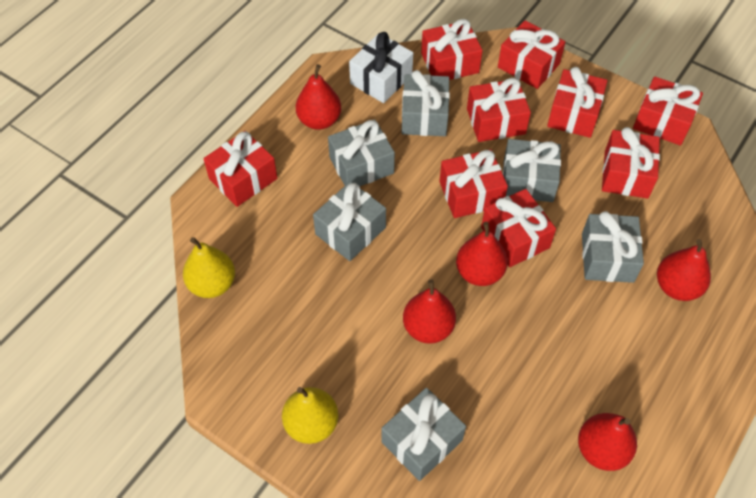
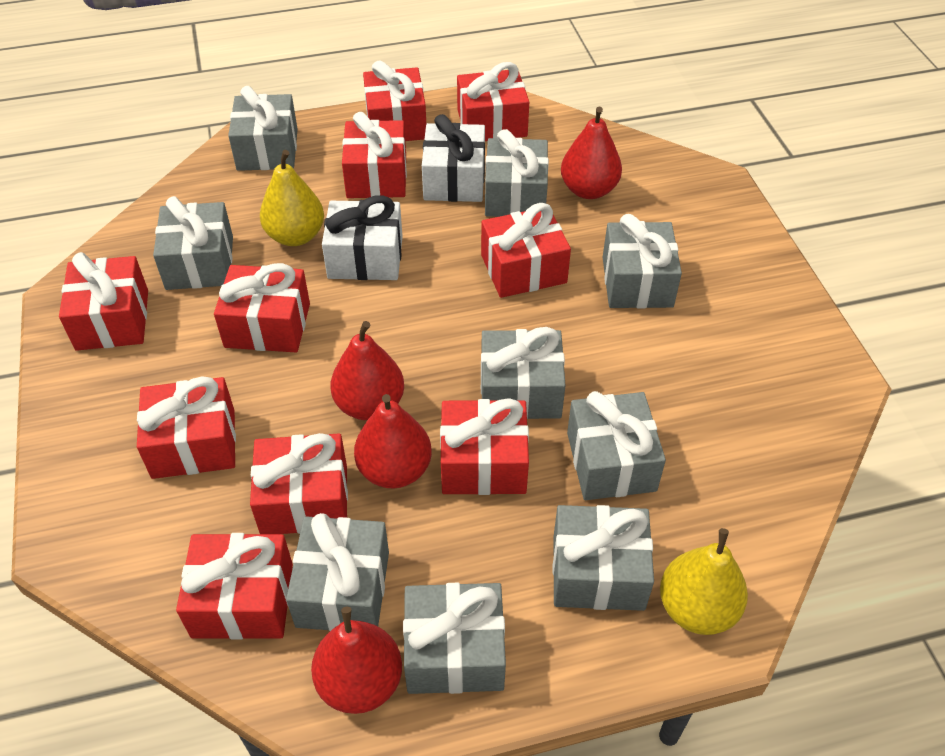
grey gift: [313,181,386,261] [328,120,395,186] [381,388,466,481] [402,70,450,136] [502,139,561,202] [582,211,644,283] = 6 -> [153,196,233,290] [228,86,298,171] [286,513,389,631] [403,583,506,694] [481,327,566,419] [485,129,549,217] [553,505,654,611] [567,391,666,500] [603,214,682,308] = 9
red gift: [203,131,277,207] [421,19,482,80] [439,149,508,218] [467,78,531,142] [481,189,556,267] [498,20,565,89] [547,67,607,138] [602,127,660,199] [633,76,703,146] = 9 -> [59,252,148,351] [137,376,236,479] [176,533,293,640] [214,263,310,352] [250,433,348,534] [342,112,407,198] [363,61,426,141] [440,398,529,495] [457,62,529,141] [481,203,571,298] = 10
red pear: [296,64,341,130] [403,279,456,344] [456,222,508,286] [578,413,637,471] [657,239,711,301] = 5 -> [311,607,402,714] [331,321,404,420] [354,394,432,488] [561,106,622,199] = 4
white gift: [349,32,413,103] = 1 -> [322,195,403,280] [422,114,485,202] = 2

